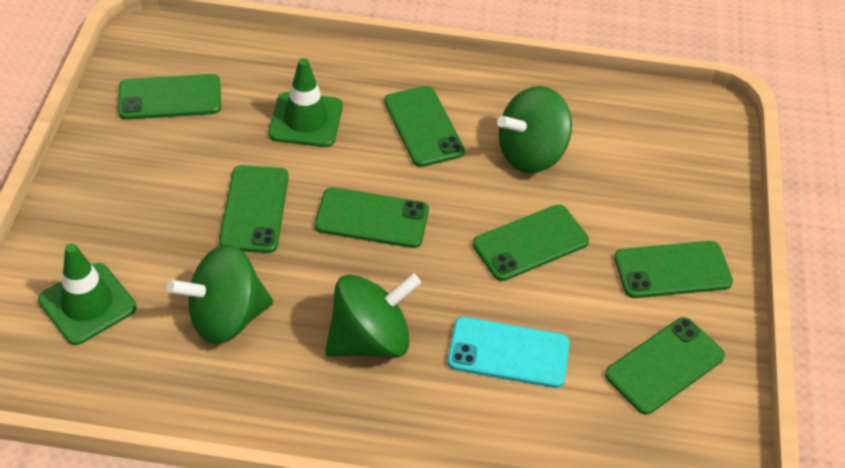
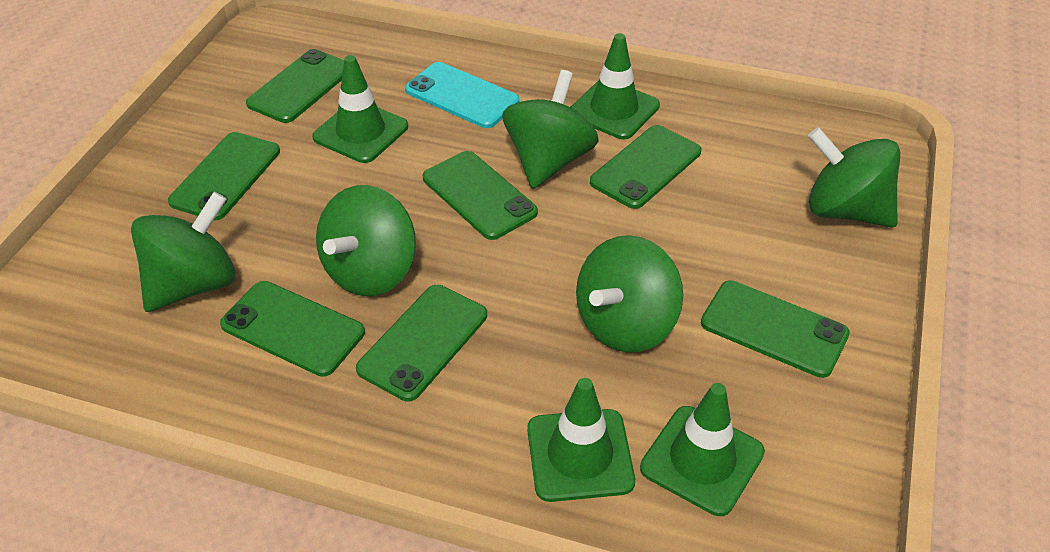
green spinning top: [167,245,273,344] [325,273,421,358] [497,86,572,173] = 3 -> [131,192,236,312] [316,185,416,296] [502,70,599,189] [576,235,683,352] [808,127,900,228] = 5
green traffic cone: [38,243,136,345] [269,58,343,147] = 2 -> [312,55,408,163] [527,378,635,502] [571,33,660,139] [640,383,765,516] = 4

